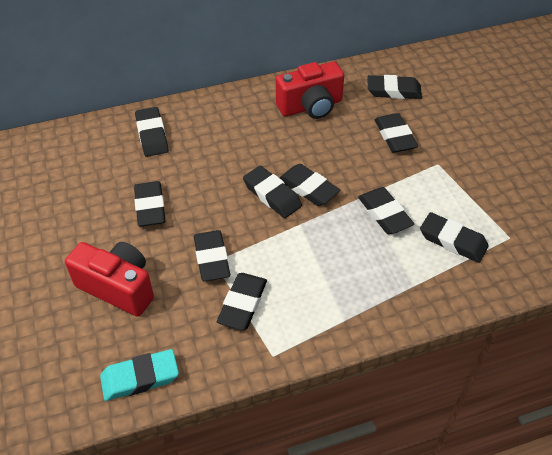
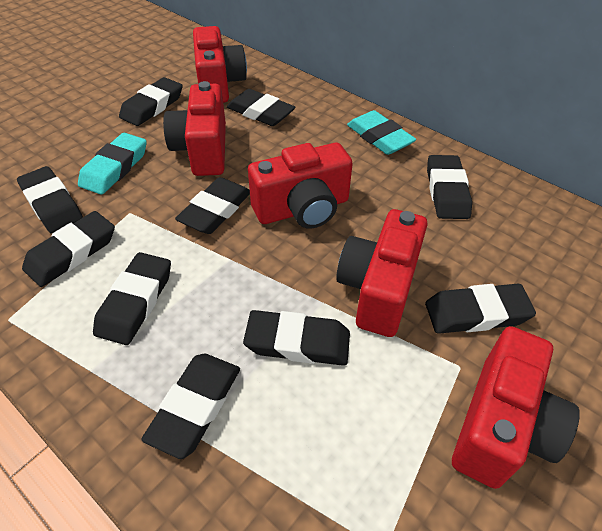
red camera: [65,242,154,317] [276,61,344,119] = 2 -> [163,81,226,176] [193,26,247,103] [248,143,353,229] [336,209,428,337] [452,326,580,489] = 5
turquoise eraser: [100,349,179,401] = 1 -> [78,133,147,195] [347,110,416,155] = 2

